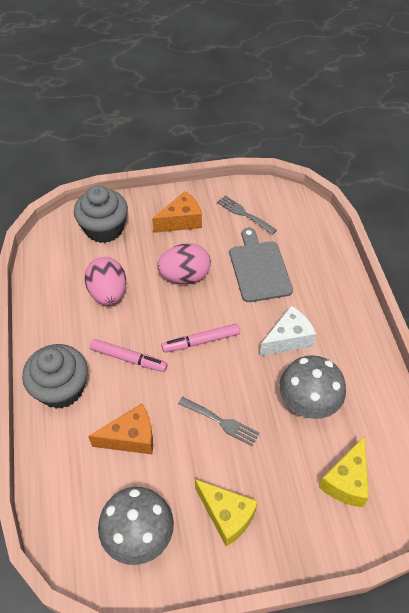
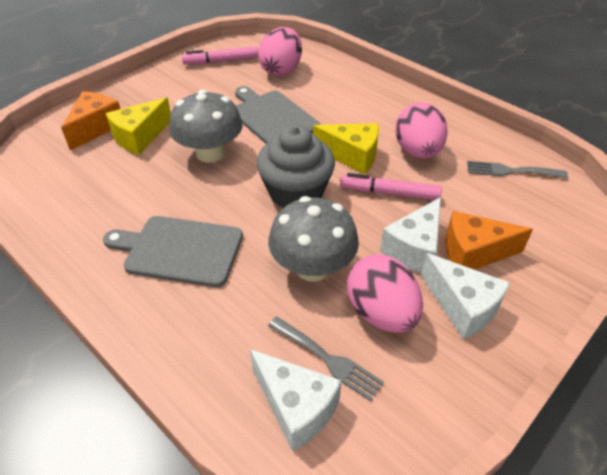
grey cupcake: [22,344,88,409] [74,186,128,243] = 2 -> [257,125,335,208] = 1
grey cutting board: [230,228,293,302] = 1 -> [103,216,243,287] [235,86,320,144] = 2
pink egg: [84,257,126,305] [157,243,211,284] = 2 -> [258,27,302,76] [347,254,423,333] [395,102,448,159] = 3
white cheese: [259,306,316,356] = 1 -> [250,349,342,452] [380,197,441,273] [421,253,510,339] = 3

